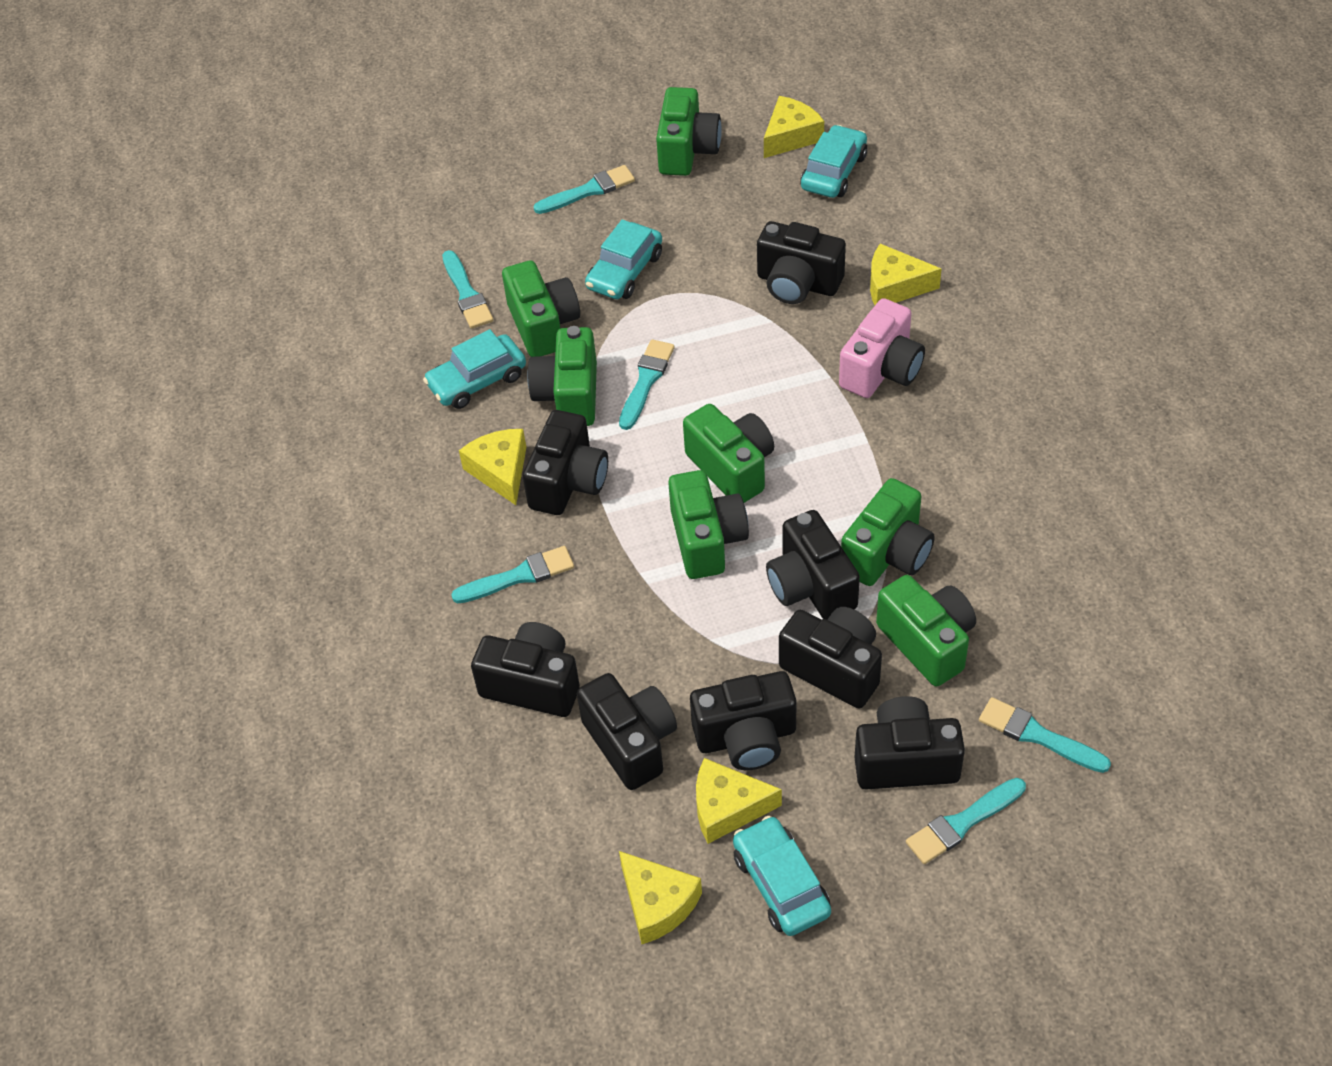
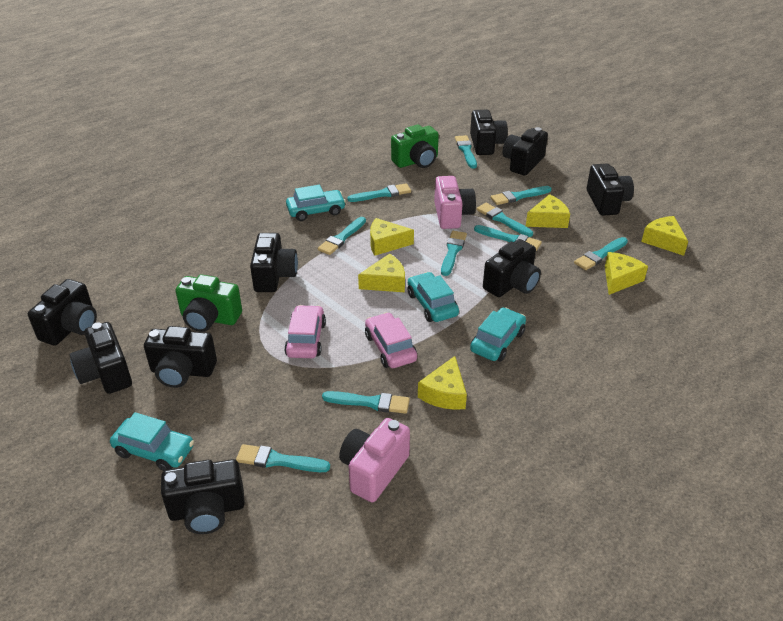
black camera: [471,622,580,717] [523,410,608,515] [577,673,677,790] [690,671,797,770] [757,221,846,304] [766,510,860,619] [779,607,882,708] [855,696,965,789] = 8 -> [28,279,97,346] [70,322,132,394] [144,326,217,388] [161,459,245,534] [250,233,298,292] [470,110,508,155] [483,239,541,297] [502,127,548,175] [587,164,634,215] = 9
green camera: [502,260,580,357] [527,326,597,426] [656,87,722,176] [668,470,749,579] [683,404,774,503] [841,478,935,586] [876,575,976,687] = 7 -> [175,274,242,332] [391,125,439,168] = 2
pink camera: [839,298,925,398] = 1 -> [339,418,410,502] [434,176,476,229] = 2
pink car: none = 0 -> [284,305,326,358] [365,312,417,368] = 2
turquoise brush: [442,250,493,329] [451,546,574,603] [534,165,635,214] [619,339,675,430] [906,778,1026,864] [979,697,1111,773] = 6 -> [236,444,330,472] [318,217,366,255] [322,391,410,414] [347,183,411,202] [441,231,467,276] [455,135,477,169] [474,225,542,251] [477,203,533,237] [490,186,552,205] [574,237,628,270] = 10
yellow cheese: [459,429,526,505] [619,851,702,944] [696,758,782,844] [764,96,824,158] [870,244,942,305] = 5 -> [358,253,405,292] [370,218,414,256] [418,356,467,410] [526,194,570,228] [605,252,648,295] [641,216,688,256] = 6

